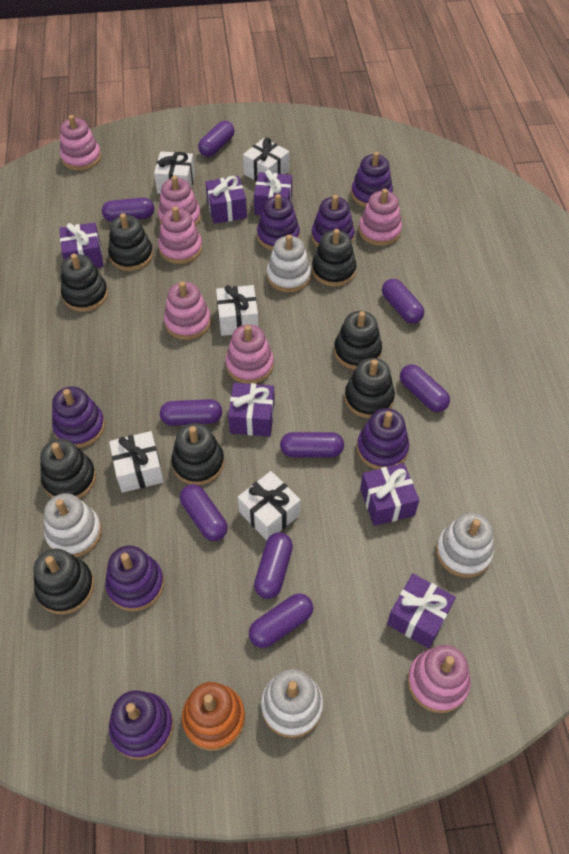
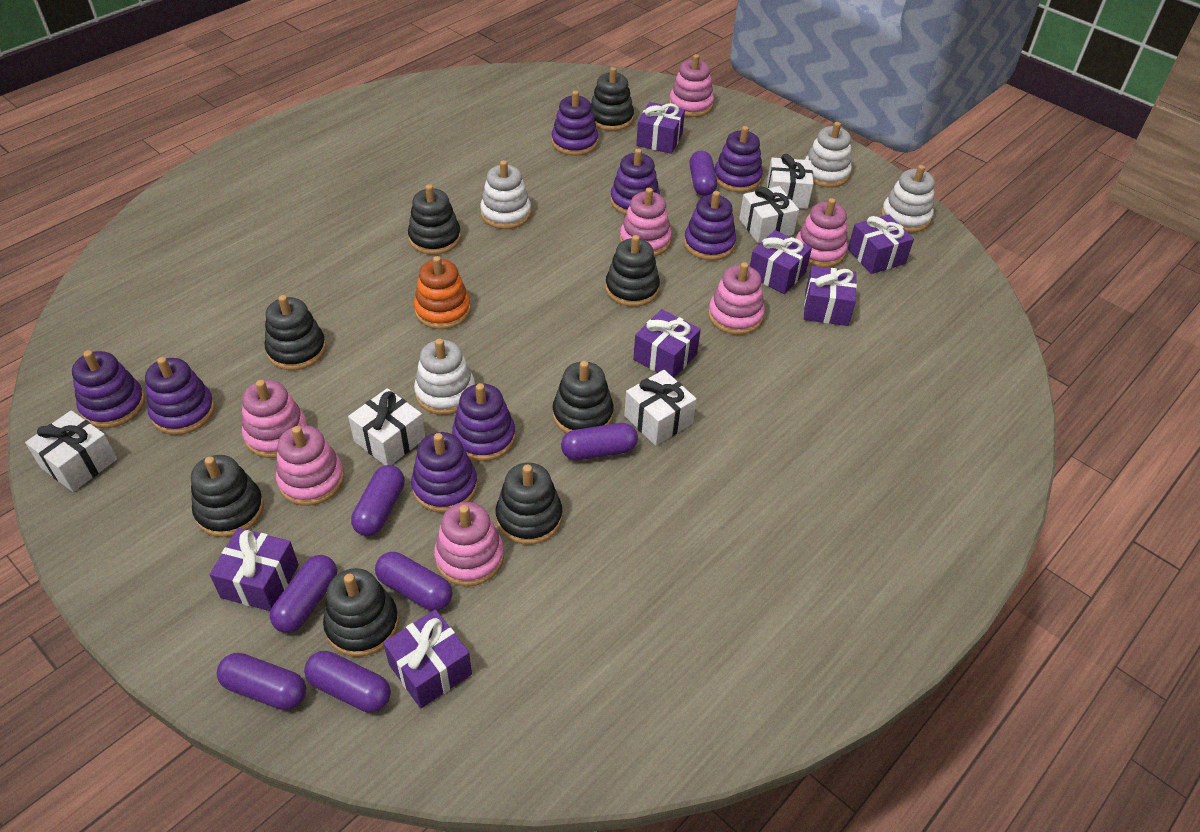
purple capsule: [102,197,154,222] [160,399,222,426] [180,484,228,541] [198,121,235,157] [249,593,313,648] [254,532,293,599] [280,432,344,457] [382,279,424,324] [400,364,450,412] = 9 -> [217,653,306,710] [270,555,337,633] [304,651,391,713] [351,465,405,536] [375,552,452,611] [561,423,638,460] [689,151,717,196] = 7
purple gift: [59,222,103,268] [205,176,247,224] [228,383,275,437] [254,170,292,215] [360,463,419,526] [387,573,456,649] = 6 -> [209,528,299,611] [383,610,472,708] [633,309,701,378] [636,102,685,154] [750,230,812,294] [804,266,857,326] [848,214,914,274] = 7
purple stacking toy: [52,386,105,448] [105,546,164,611] [109,691,173,760] [257,194,300,250] [311,195,355,247] [351,152,393,207] [357,408,409,469] = 7 -> [72,350,145,428] [145,357,215,435] [411,432,478,512] [452,383,515,461] [552,91,598,156] [610,149,660,215] [684,191,736,260] [715,126,763,192] = 8

